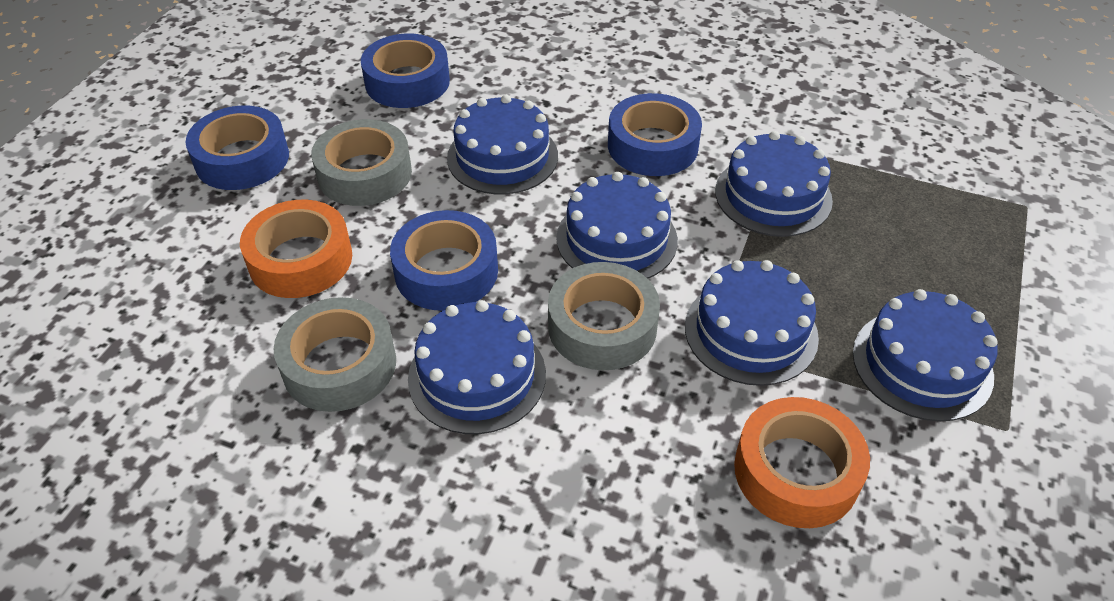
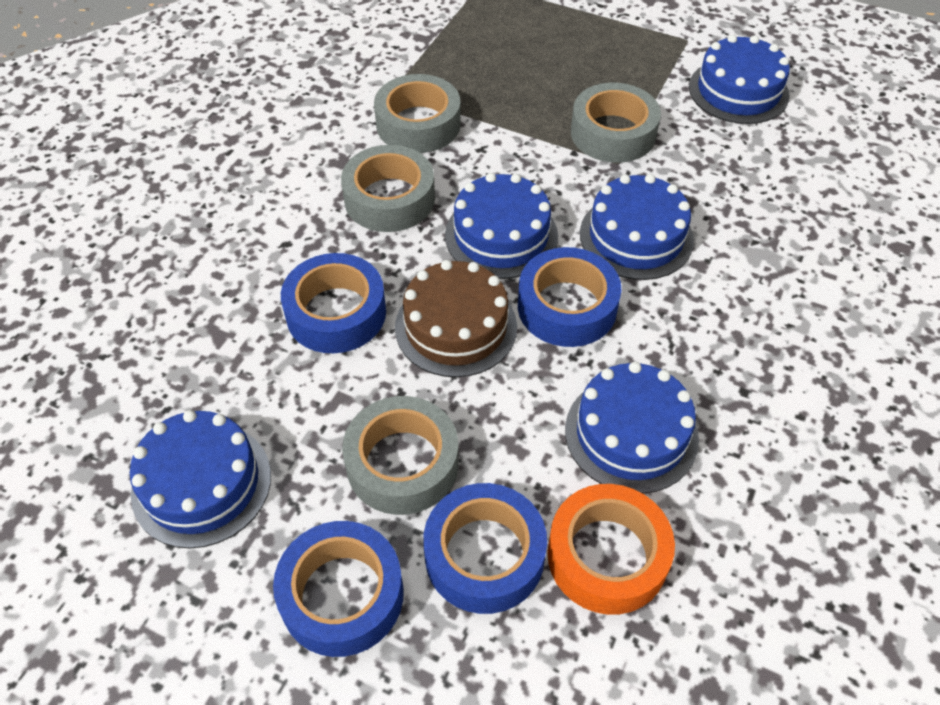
blue cake: [408,300,546,434] [447,95,558,194] [556,172,678,279] [685,260,819,386] [715,131,833,237] [853,289,998,422] = 6 -> [130,410,271,548] [445,173,558,279] [565,362,699,494] [580,174,694,280] [689,35,790,124] = 5
brown cake: none = 0 -> [395,260,517,377] = 1
grey tape: [274,297,396,412] [311,119,412,206] [548,262,660,370] = 3 -> [341,145,435,232] [342,396,459,515] [374,74,461,153] [571,83,661,163] = 4
orange tape: [240,200,352,298] [734,397,870,528] = 2 -> [548,484,675,615] = 1

